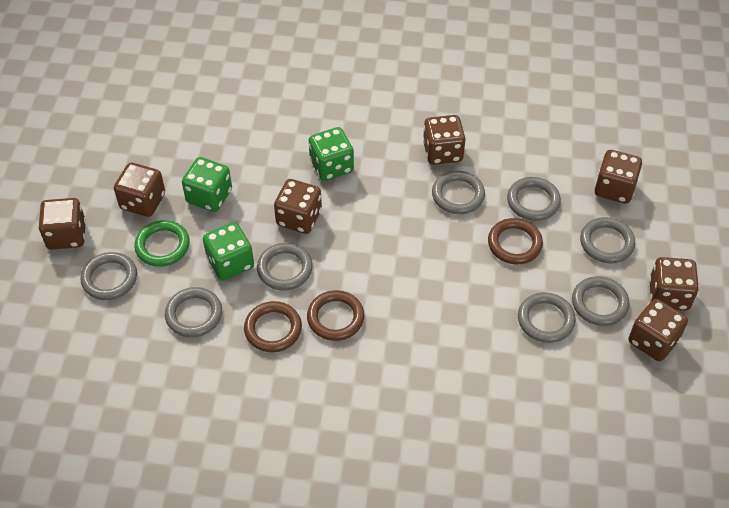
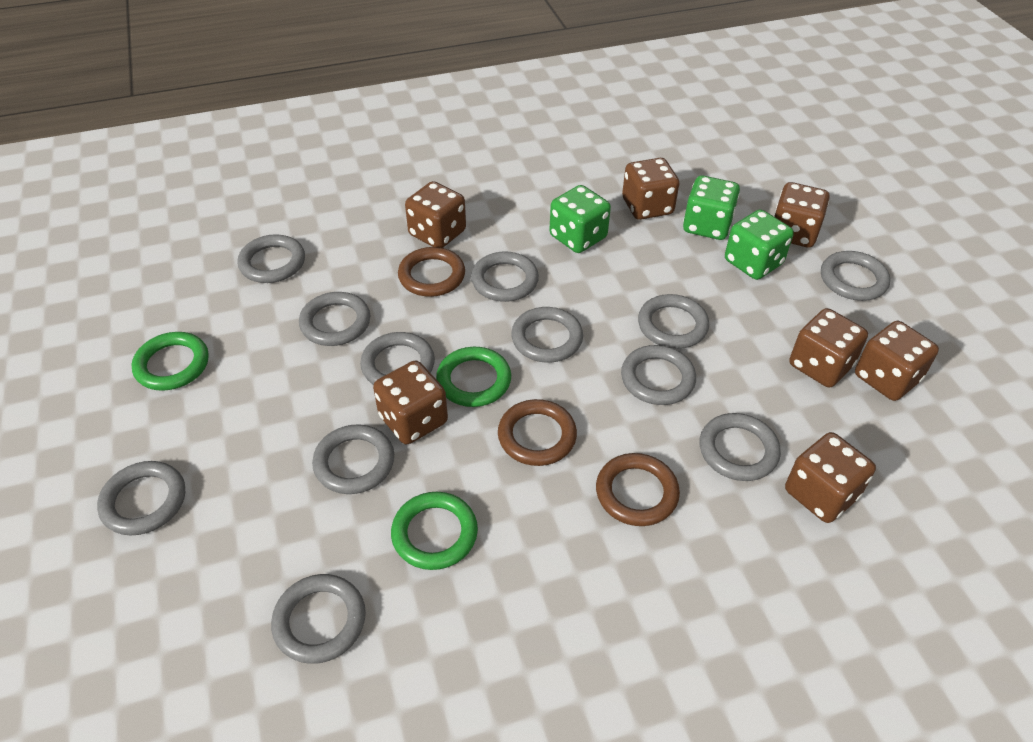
green ring: [134,220,190,267] = 1 -> [131,332,209,391] [391,492,478,570] [436,347,511,407] = 3
grey ring: [81,252,137,300] [165,287,222,338] [257,243,313,291] [432,171,485,214] [507,177,561,221] [518,292,576,343] [572,276,630,326] [580,217,635,263] = 8 -> [97,461,185,535] [237,234,305,283] [271,574,366,664] [299,292,370,346] [312,425,394,494] [360,332,435,385] [471,251,539,302] [511,307,583,363] [621,345,696,405] [638,294,709,349] [700,413,781,481] [821,251,890,301] = 12

